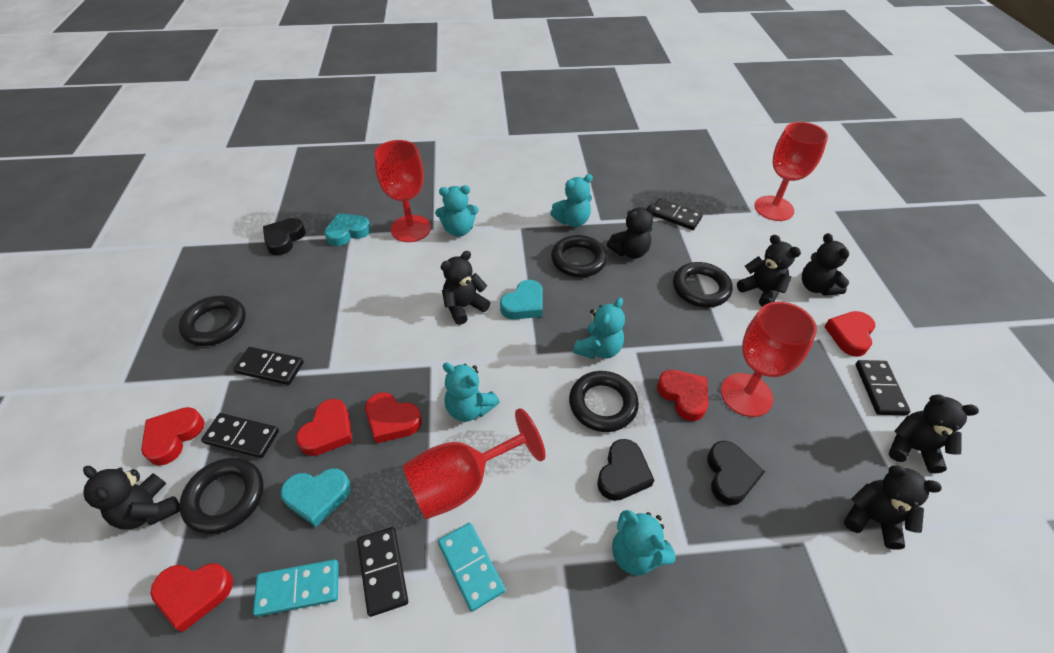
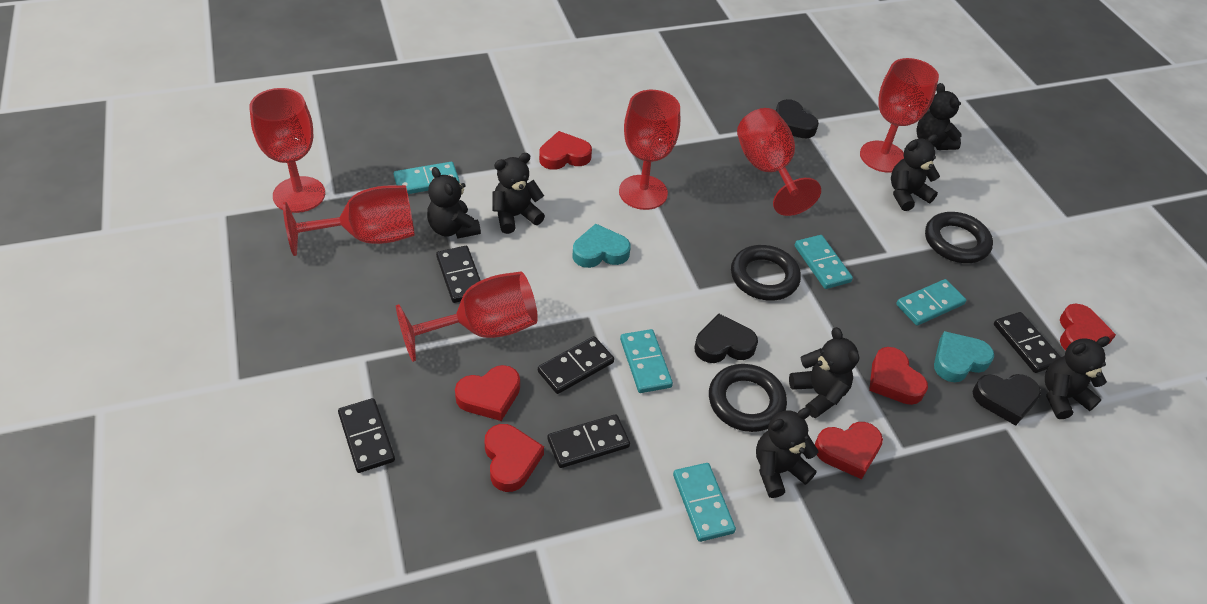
black ring: [178,295,246,346] [179,458,263,534] [551,235,607,277] [569,371,639,432] [673,262,733,307] = 5 -> [709,364,787,432] [731,245,801,301] [925,212,993,263] = 3
red goblet: [374,140,431,242] [402,408,546,519] [721,302,817,417] [754,122,828,221] = 4 -> [249,88,325,213] [283,185,415,256] [396,271,538,362] [619,90,680,210] [737,108,821,216] [860,58,939,173] = 6
turquoise domino: [253,559,339,617] [438,523,505,612] = 2 -> [394,162,460,194] [620,329,673,393] [673,463,736,542] [795,235,853,289] [896,279,966,326] = 5
turquoise heart: [280,468,351,527] [324,213,371,246] [500,280,543,319] = 3 -> [572,224,631,268] [934,331,994,382] = 2
turquoise teddy bear: [435,185,479,237] [443,363,500,422] [550,174,593,227] [573,298,625,359] [612,510,676,575] = 5 -> none = 0

